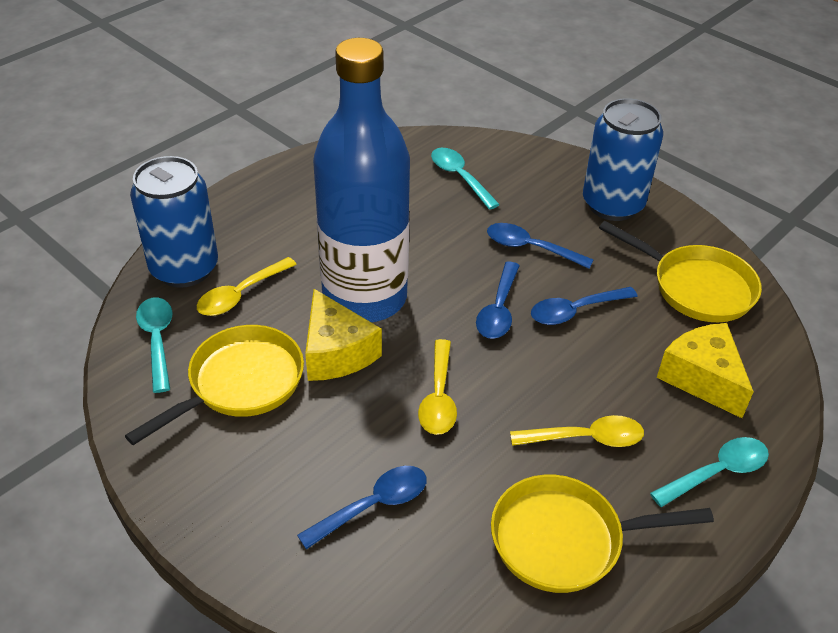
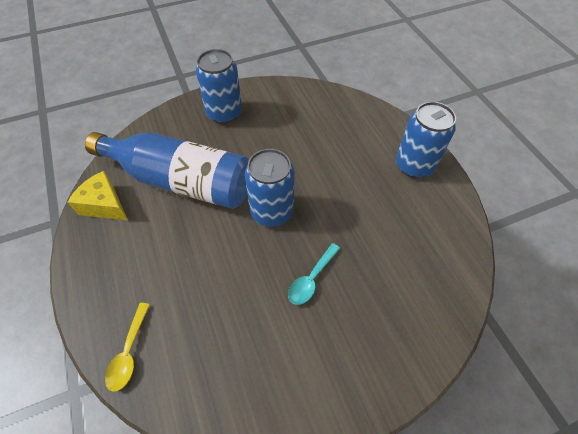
blue can: [130,156,218,288] [583,98,663,221] = 2 -> [196,49,242,124] [245,149,295,226] [396,102,456,178] = 3
blue spoon: [297,466,427,549] [476,262,520,339] [487,223,594,269] [531,287,638,325] = 4 -> none = 0
turquoise spoon: [136,297,173,393] [431,148,500,210] [650,437,769,507] = 3 -> [288,243,340,305] = 1
yellow cheese: [305,289,382,381] [657,323,754,418] = 2 -> [67,171,128,220] = 1
yellow pan: [125,325,304,445] [491,474,714,593] [599,221,762,322] = 3 -> none = 0
yellow spoon: [197,257,297,316] [418,339,457,435] [510,415,644,447] = 3 -> [105,303,150,392] = 1

